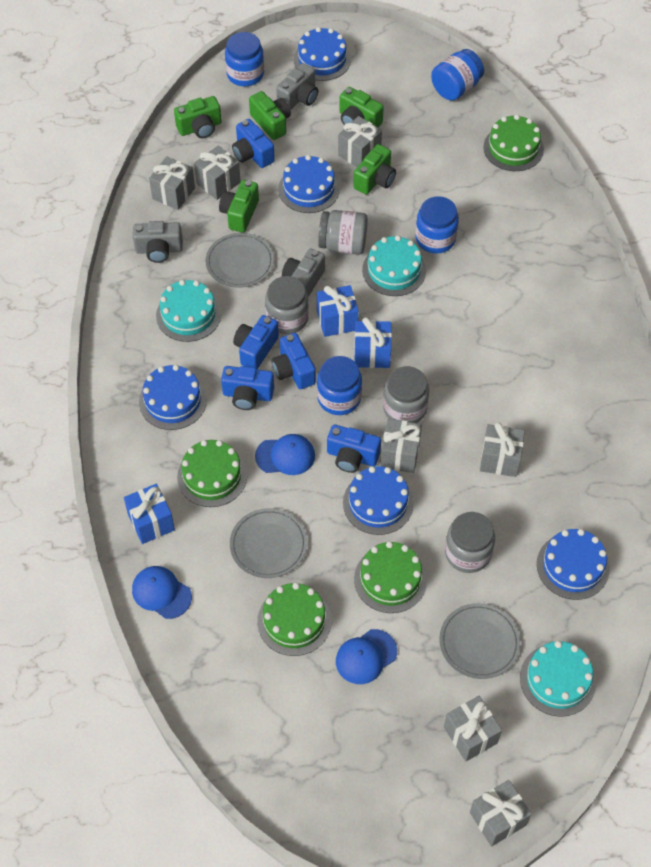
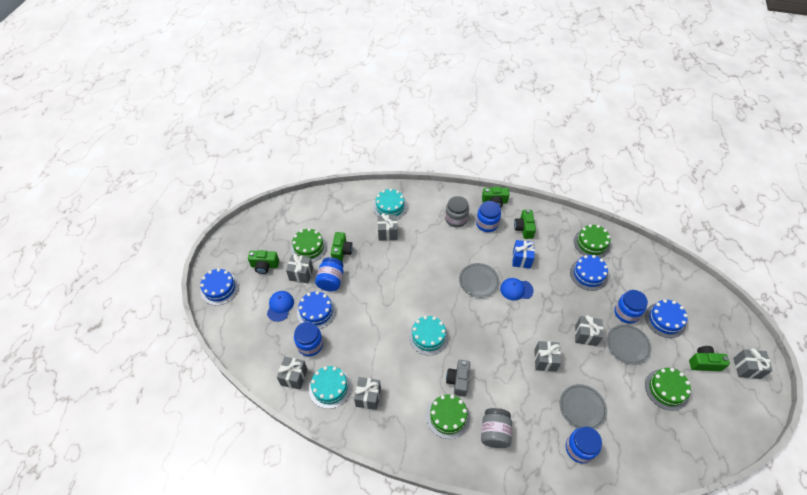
blue cake: [139,365,207,430] [278,155,340,213] [294,27,351,81] [343,466,414,535] [537,529,610,600] = 5 -> [200,268,239,305] [297,291,336,329] [570,255,608,291] [645,299,688,338] = 4
blue camera: [221,366,274,410] [232,119,275,168] [233,315,279,369] [272,333,316,389] [327,425,381,473] = 5 -> none = 0
blue cap: [132,566,192,619] [255,434,315,475] [336,629,397,684] = 3 -> [267,291,294,322] [500,278,534,301] = 2
blue gift: [124,484,175,544] [317,285,359,337] [354,317,392,368] = 3 -> [512,240,535,269] = 1
blue jar: [225,32,264,86] [317,356,362,415] [415,196,459,254] [431,49,484,101] = 4 -> [294,322,323,356] [315,257,344,291] [476,201,501,232] [566,427,602,464] [614,290,648,324] = 5
grey camera: [133,221,183,263] [276,63,318,110] [282,249,325,297] = 3 -> [446,360,470,397] = 1
grey jar: [265,276,309,334] [318,210,368,255] [383,366,429,423] [445,512,495,573] = 4 -> [445,196,469,227] [481,408,512,448] = 2

